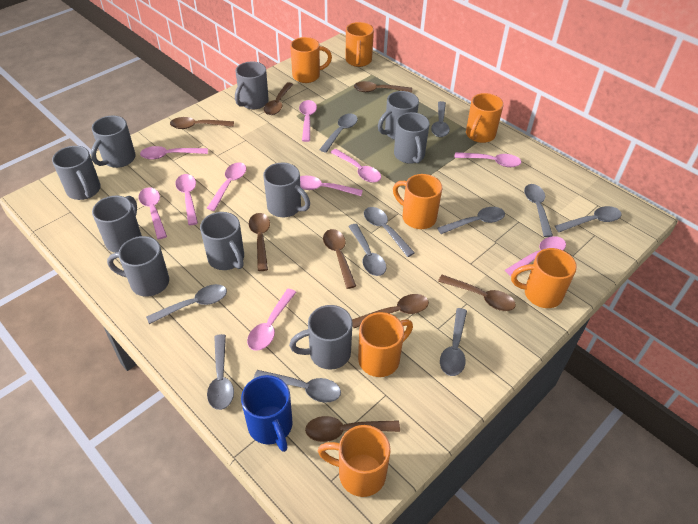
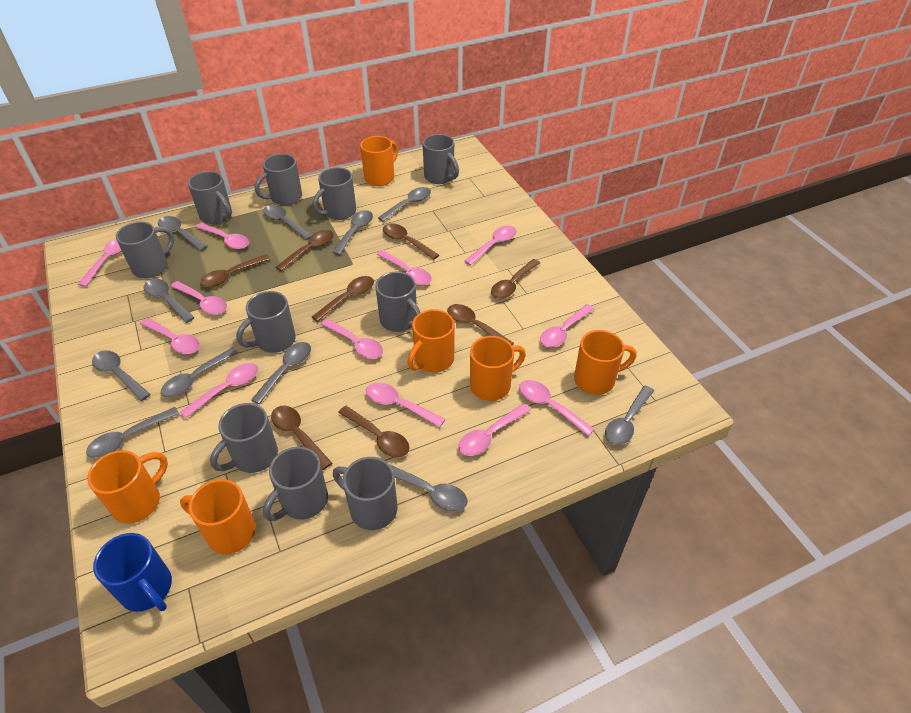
orange mug: [290,37,332,83] [318,425,391,497] [346,22,374,67] [358,312,413,377] [393,174,442,229] [466,93,503,143] [511,248,577,308] = 7 -> [87,450,168,524] [180,479,256,554] [360,136,398,186] [407,309,455,373] [470,336,526,401] [574,330,636,395] = 6
pink spoon: [138,187,167,239] [140,146,208,159] [175,174,198,225] [207,162,246,211] [247,289,296,351] [299,100,317,142] [300,176,363,196] [330,149,381,183] [454,152,521,167] [505,236,566,276] = 10 -> [78,238,122,287] [140,318,200,354] [171,281,227,315] [180,363,258,418] [196,223,249,249] [321,319,383,359] [366,383,445,428] [377,250,432,286] [458,404,531,456] [464,226,516,265] [519,380,595,436] [540,304,594,348] = 12

